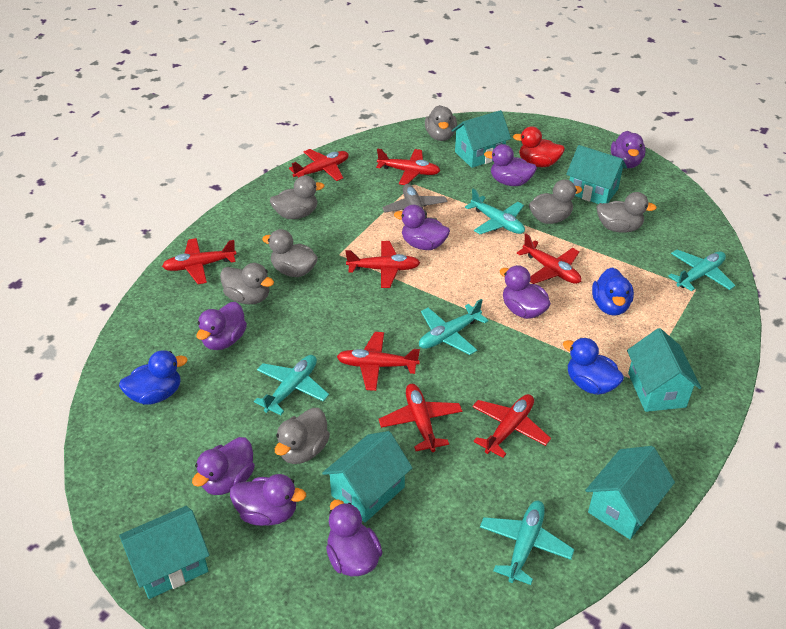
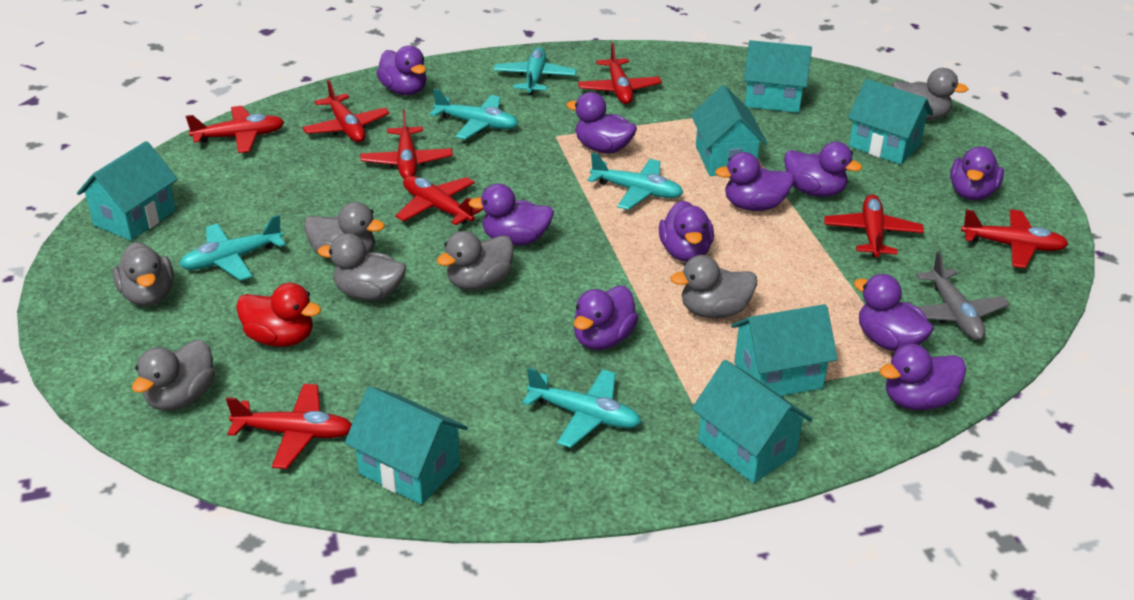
blue duck: [119,350,188,405] [563,338,624,395] [592,267,634,316] = 3 -> none = 0
purple duck: [192,437,255,495] [196,302,247,350] [230,474,306,526] [326,499,383,576] [394,205,450,250] [484,144,537,186] [500,265,551,319] [611,131,646,168] = 8 -> [376,46,427,95] [469,184,554,246] [566,92,637,154] [574,286,639,350] [659,200,714,262] [715,152,794,211] [784,142,862,197] [854,274,934,351] [879,344,966,410] [950,146,1004,200] = 10
turquoise house: [119,506,210,599] [322,431,412,523] [452,110,511,168] [566,145,627,204] [585,446,675,539] [627,328,701,412] = 6 -> [77,141,178,241] [345,386,468,505] [691,85,768,176] [692,360,812,483] [731,304,838,396] [744,40,812,113] [848,79,933,165] = 7

